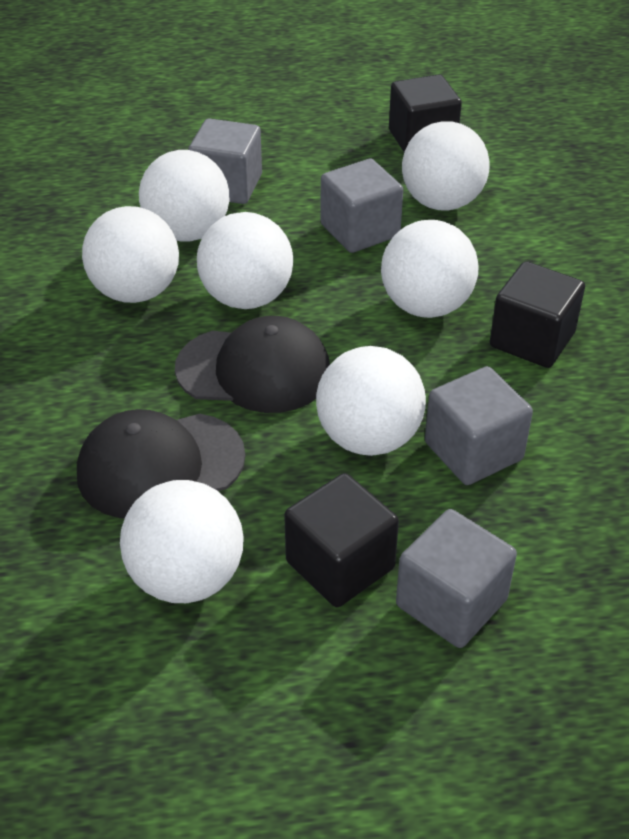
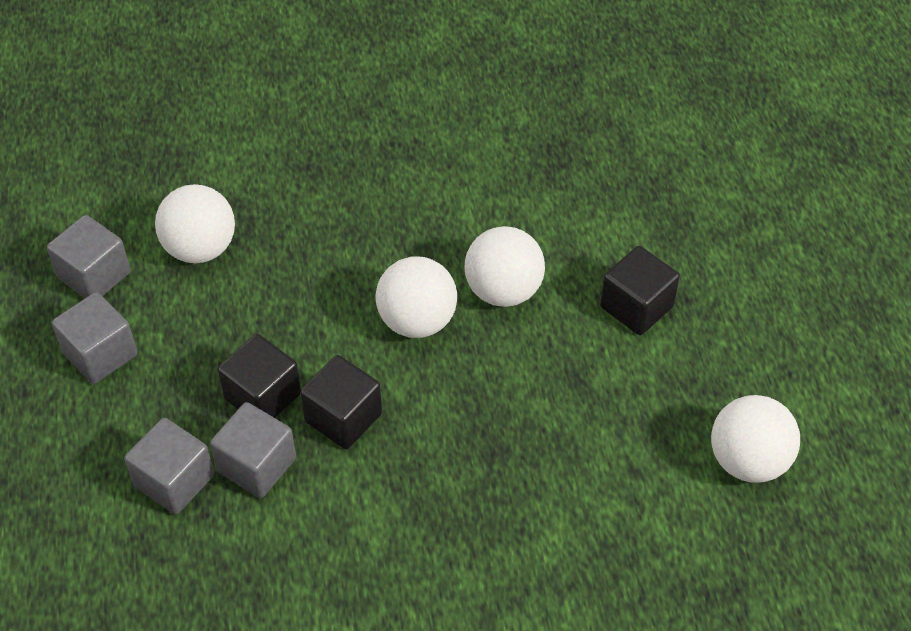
black cap: [77,409,246,519] [175,316,330,413] = 2 -> none = 0
white ball: [82,206,179,303] [120,480,244,603] [139,150,229,241] [197,212,293,309] [316,346,426,456] [381,220,479,318] [402,121,490,211] = 7 -> [155,184,235,263] [376,257,457,338] [465,226,545,307] [711,395,800,482] = 4

